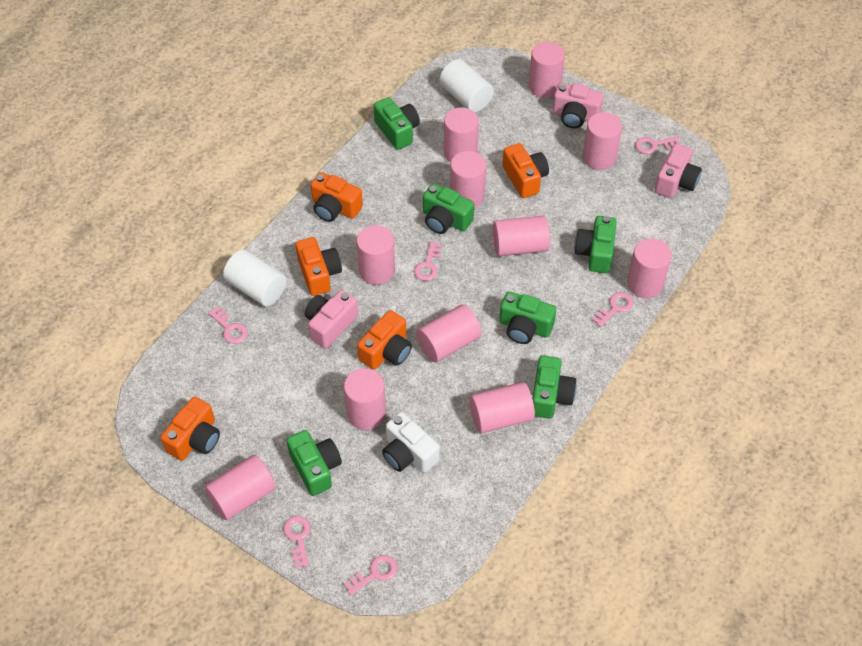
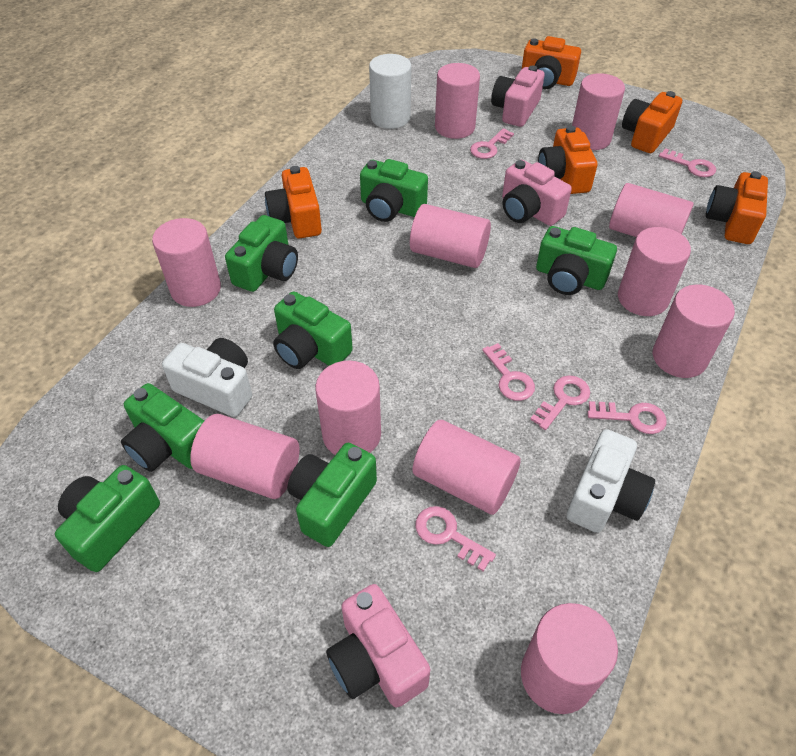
green camera: [287,430,342,496] [374,97,420,150] [423,184,474,234] [499,292,556,344] [532,355,577,419] [574,216,617,273] = 6 -> [55,465,160,572] [121,383,204,472] [225,215,298,292] [273,291,353,369] [287,443,377,547] [360,159,428,222] [536,226,617,295] = 7
white camera: [382,412,440,473] = 1 -> [162,338,252,417] [567,429,655,533] = 2
white cylinder: [223,250,286,306] [440,59,494,112] = 2 -> [369,54,411,129] = 1

